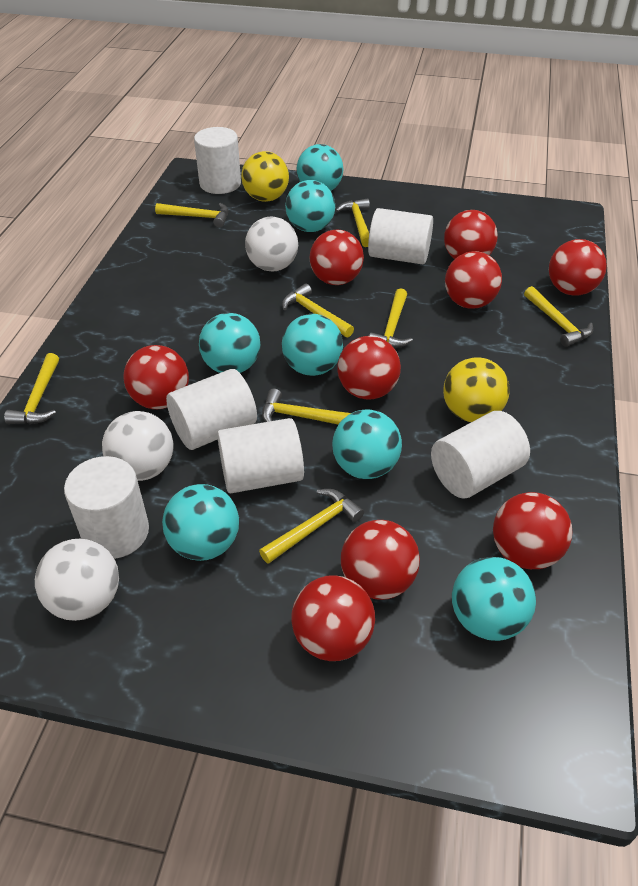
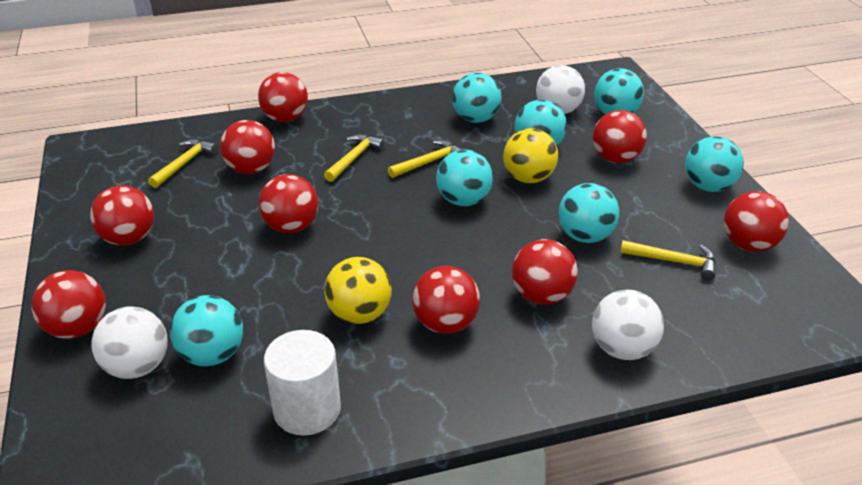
white cylinder: [64,456,149,559] [166,369,257,450] [194,127,241,194] [217,418,304,493] [368,208,433,264] [431,411,530,499] = 6 -> [264,330,341,436] = 1
yellow hammer: [4,353,59,424] [155,203,228,228] [259,489,364,564] [262,389,351,424] [282,284,354,337] [336,199,370,247] [369,288,413,348] [524,286,593,347] = 8 -> [148,139,218,188] [324,134,385,182] [388,140,462,178] [620,240,716,280] = 4

